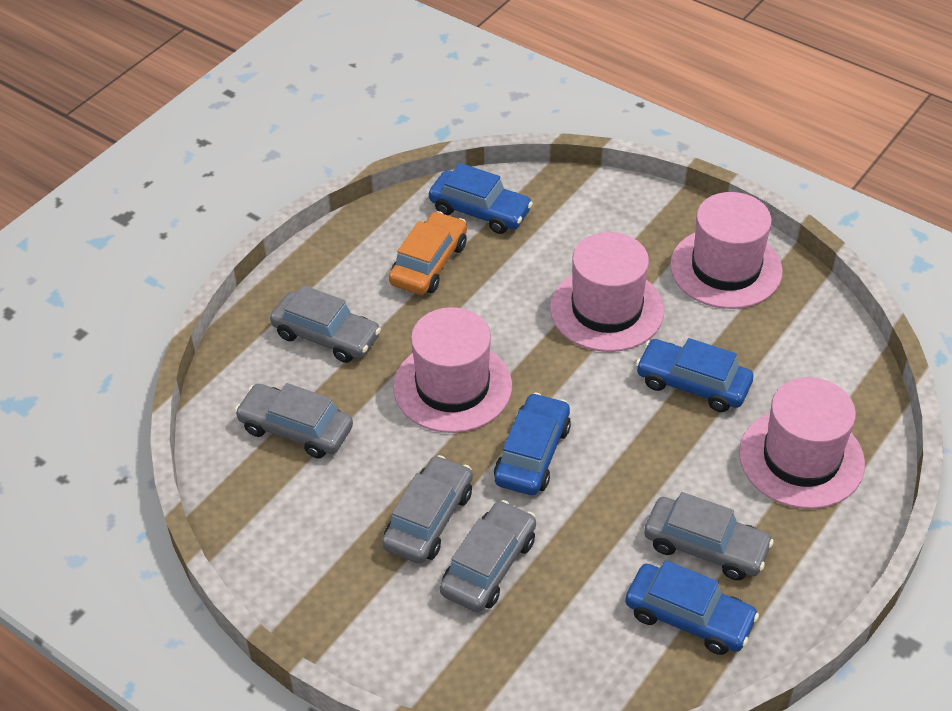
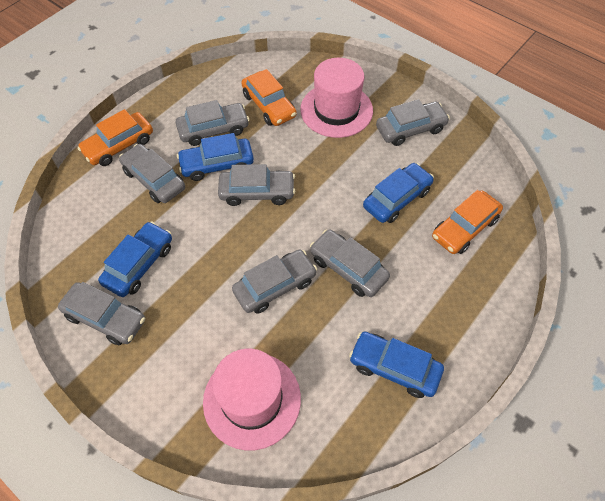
grey car: [235,383,353,458] [270,285,381,363] [382,455,473,564] [440,500,536,612] [644,492,774,580] = 5 -> [58,282,145,345] [119,144,185,203] [176,100,249,146] [218,164,295,206] [232,250,317,314] [310,229,390,297] [376,99,450,146] = 7
orange car: [389,211,467,295] = 1 -> [77,109,153,166] [241,69,297,126] [432,190,503,254] = 3
pink hat: [393,307,512,433] [550,232,664,352] [670,192,783,309] [739,377,865,509] = 4 -> [203,349,301,450] [300,58,373,138] = 2

